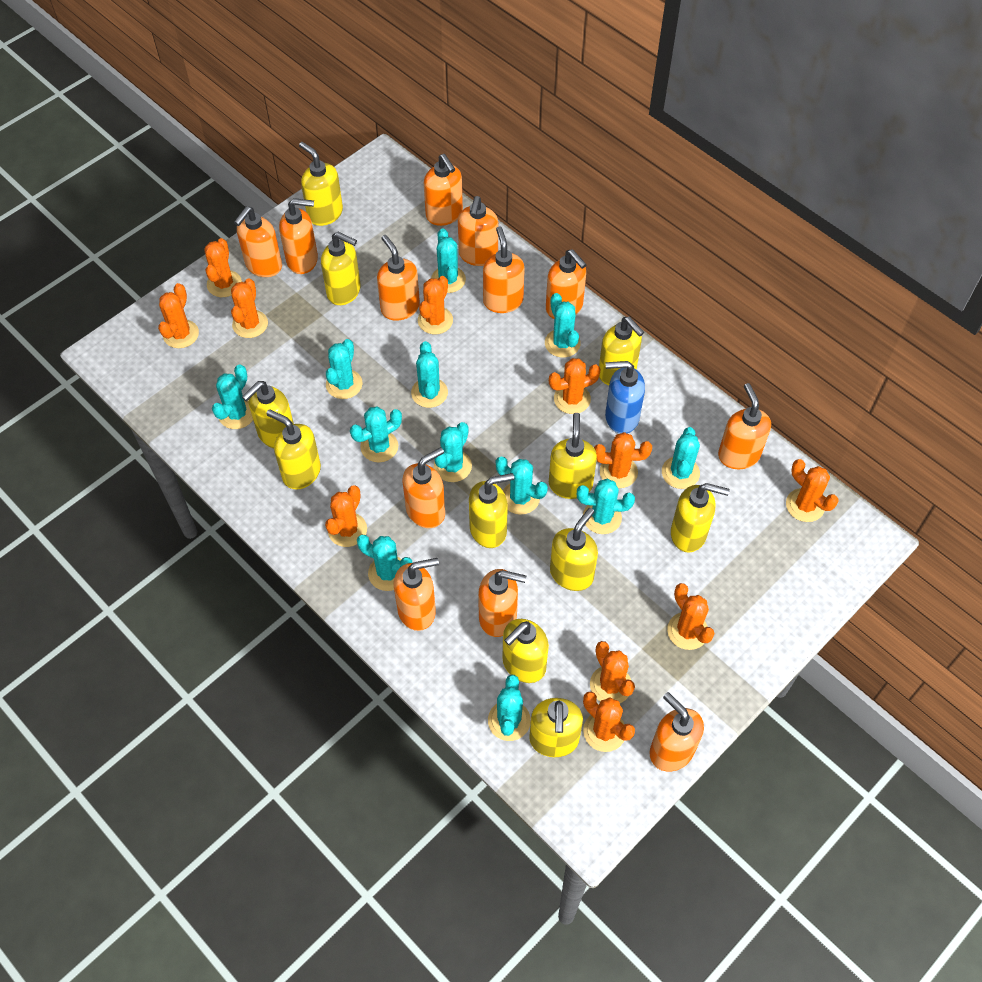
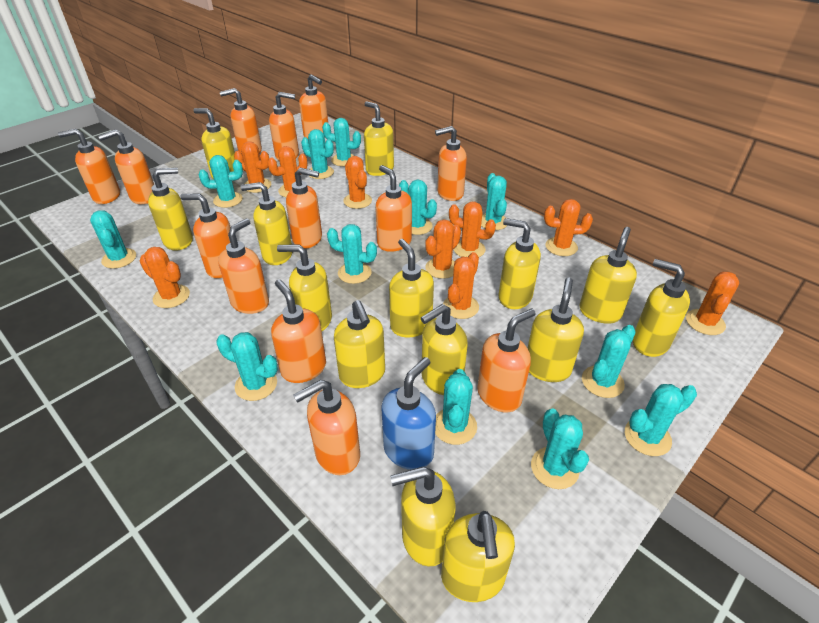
orange cactus: [158,283,199,348] [204,238,242,297] [231,278,268,338] [325,485,367,547] [418,276,453,334] [549,358,601,414] [583,692,635,752] [590,641,635,703] [594,432,652,488] [667,583,715,650] [786,459,839,522] = 11 -> [140,247,190,308] [234,141,271,193] [268,146,307,197] [343,156,372,209] [425,219,461,279] [443,252,479,319] [449,202,496,257] [544,199,593,256] [686,272,739,335] = 9
orange soap dispenser: [234,206,282,277] [279,198,318,274] [377,235,420,321] [394,558,439,631] [402,447,445,528] [424,154,463,226] [458,196,498,266] [478,569,526,637] [483,226,525,313] [546,249,587,319] [650,692,704,771] [718,383,771,469] = 12 -> [58,129,120,204] [98,129,154,204] [181,193,230,278] [218,218,269,314] [220,88,262,153] [269,92,299,161] [271,279,326,383] [286,168,322,249] [293,380,360,475] [299,74,328,139] [375,165,412,252] [435,126,467,201] [477,308,536,412] = 13
yellow soap dispenser: [242,381,294,448] [266,409,321,490] [299,142,343,226] [321,232,361,305] [469,473,514,548] [503,619,549,683] [529,698,583,757] [549,413,597,499] [550,508,598,591] [599,317,644,385] [671,483,730,552] = 11 -> [148,168,193,250] [193,108,235,180] [241,182,292,265] [277,244,332,331] [334,300,385,388] [364,101,394,176] [389,239,434,338] [390,466,455,567] [421,304,468,395] [441,511,515,602] [499,218,541,309] [527,278,584,382] [579,227,637,324] [633,259,690,357] = 14

